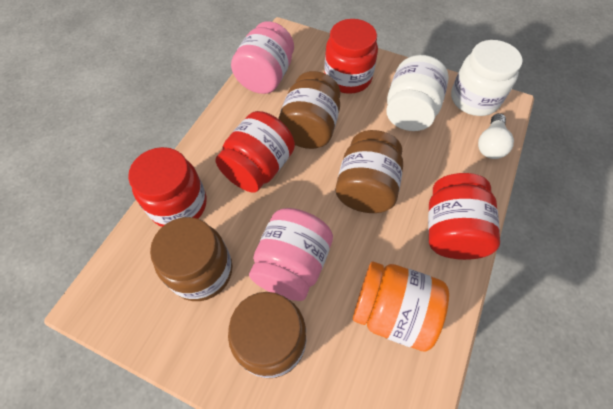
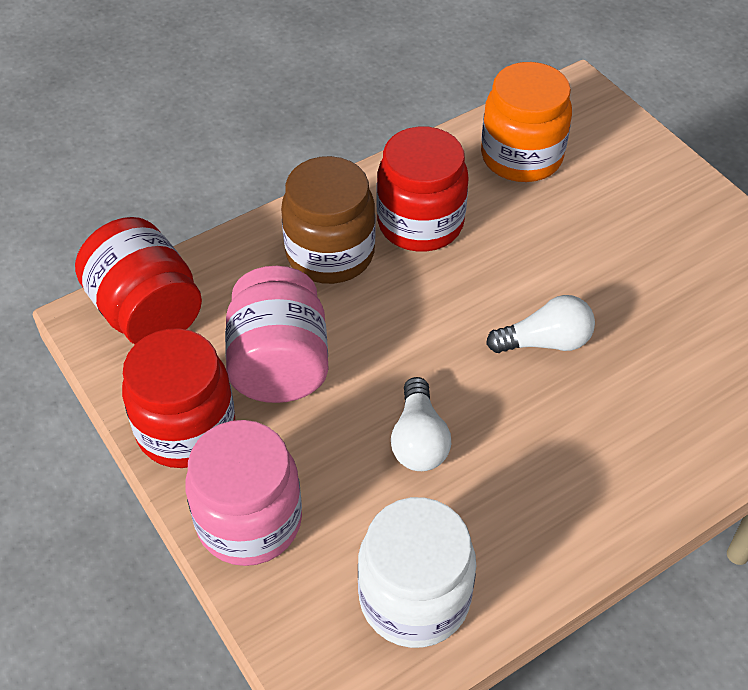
brown jar: [150,217,232,301] [228,292,306,378] [278,71,340,149] [336,130,403,213] = 4 -> [281,156,375,284] = 1
red jar: [128,147,207,227] [216,111,295,192] [324,19,378,94] [428,173,500,260] = 4 -> [75,217,202,344] [122,328,235,468] [377,127,469,252] = 3
white jar: [386,55,449,131] [451,40,523,116] = 2 -> [358,497,476,648] = 1
white light bulb: [478,113,514,159] = 1 -> [391,377,451,471] [486,295,595,353] = 2

